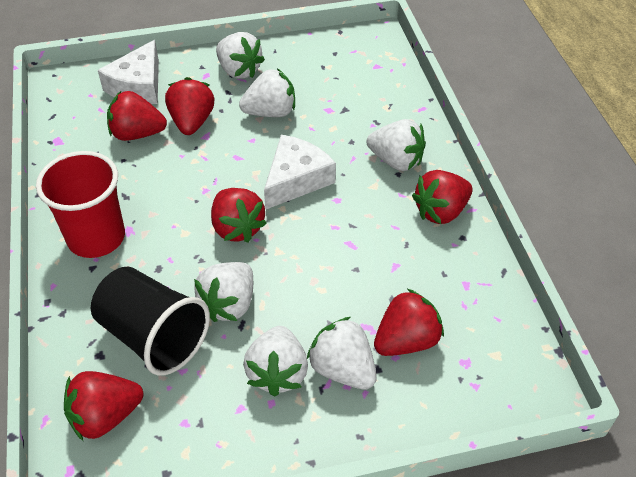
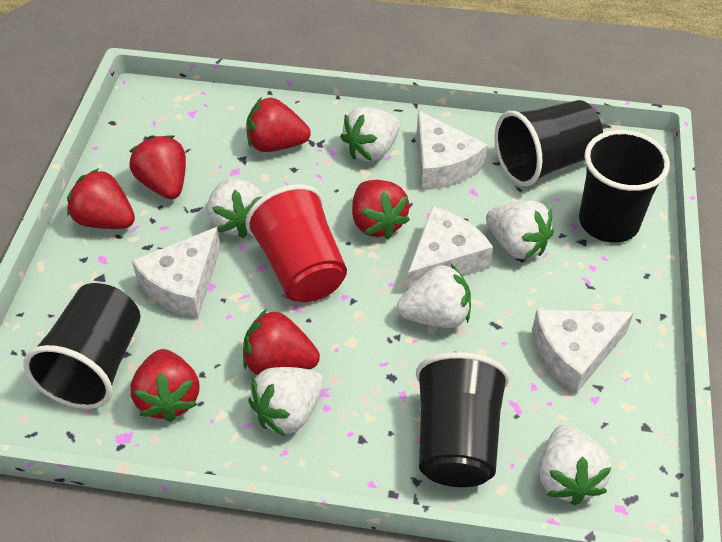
black cup: [91,266,210,376] = 1 -> [23,283,141,409] [416,352,510,487] [494,100,603,186] [579,130,670,243] = 4
white cheese: [98,40,159,104] [264,135,336,210] = 2 -> [132,227,221,318] [407,206,493,290] [417,110,487,190] [532,309,634,394] = 4

